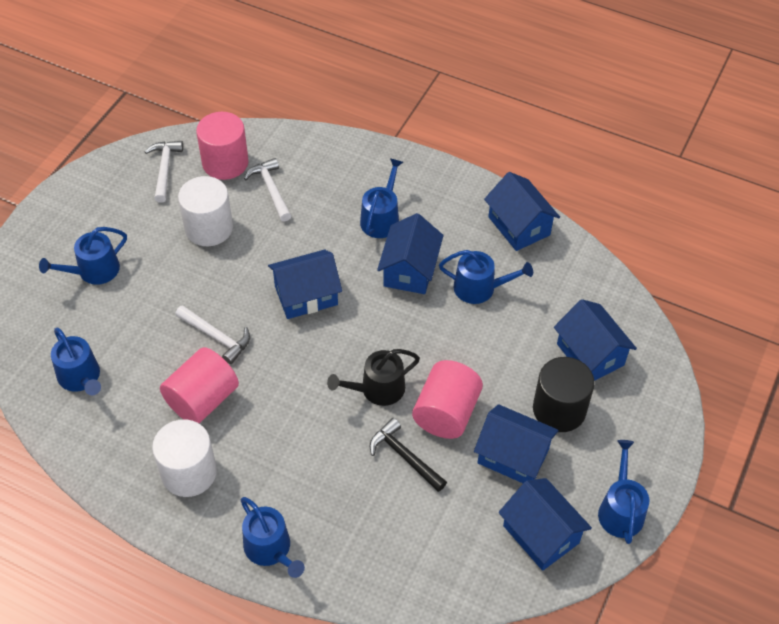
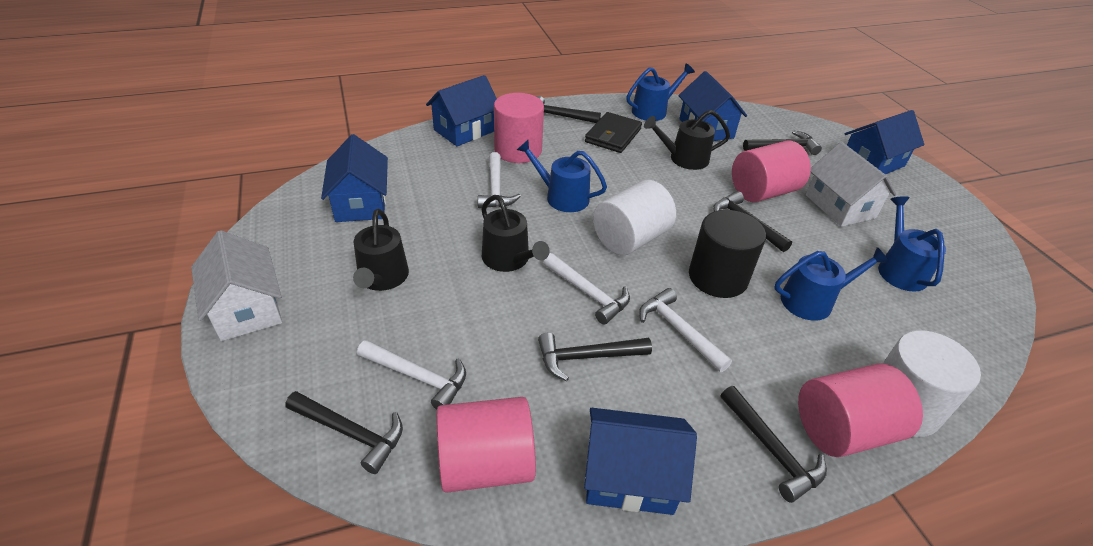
black hammer: [370,418,447,492] = 1 -> [285,391,403,474] [537,96,601,123] [538,333,652,381] [713,191,792,252] [721,386,827,503] [743,130,822,155] = 6
black wallet: none = 0 -> [585,112,642,153] = 1
black watering can: [327,349,420,406] = 1 -> [353,209,409,291] [481,195,549,272] [644,110,730,170] = 3
blue house: [268,250,342,319] [377,213,444,294] [474,404,559,483] [484,172,560,251] [499,478,592,571] [554,299,637,381] = 6 -> [321,134,388,222] [426,75,497,146] [584,408,697,515] [678,71,747,141] [845,110,924,174] = 5
blue watering can: [39,227,127,285] [51,328,101,395] [241,497,305,578] [360,158,403,238] [439,250,533,304] [598,440,649,544] = 6 -> [517,140,607,212] [627,63,695,121] [774,247,889,321] [878,196,946,292] = 4
pink cylinder: [160,347,239,424] [196,112,249,180] [412,360,483,439] = 3 -> [436,397,536,493] [494,93,544,163] [732,140,811,202] [798,364,923,457] = 4
white hammer: [145,141,183,203] [175,305,250,364] [244,158,292,222] = 3 -> [357,340,466,410] [478,152,521,208] [543,253,630,325] [639,288,732,372] = 4
white house: none = 0 -> [191,230,282,341] [806,142,897,227] = 2

